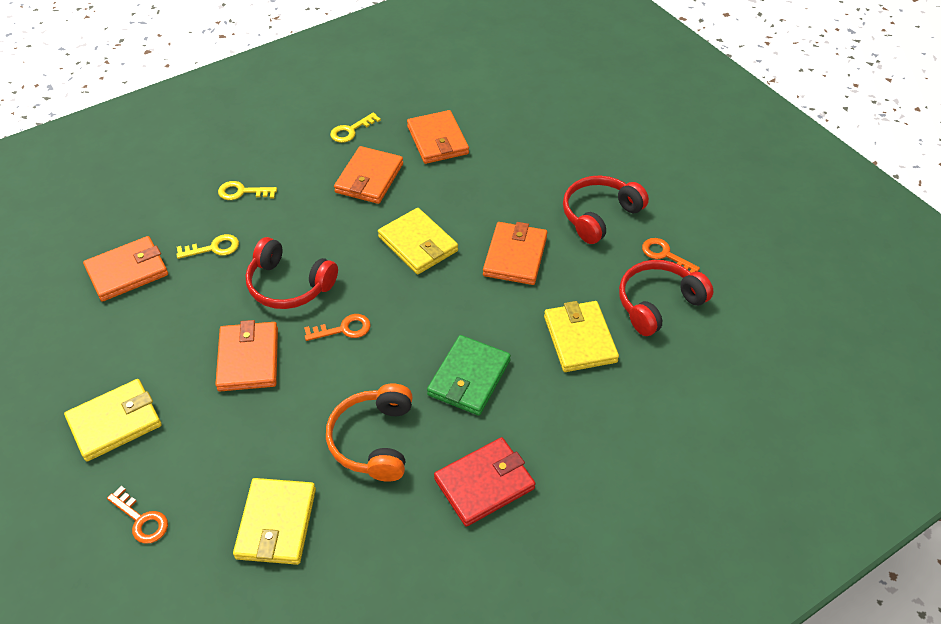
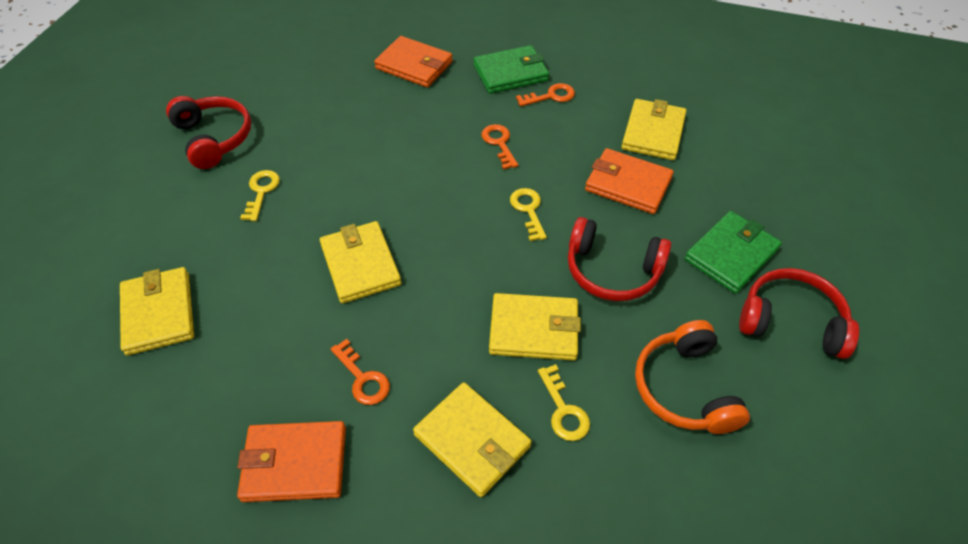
green wallet: [427,335,511,416] = 1 -> [474,45,549,94] [685,211,782,294] = 2
orange wallet: [83,236,168,302] [215,320,278,391] [334,146,403,204] [407,110,469,164] [483,222,547,285] = 5 -> [237,421,346,502] [374,36,453,87] [585,148,674,214] = 3
red wallet: [434,437,535,527] = 1 -> none = 0
yellow wallet: [64,379,162,462] [233,478,316,565] [378,208,458,274] [544,301,619,372] = 4 -> [120,267,194,356] [320,221,401,304] [413,382,532,497] [489,293,581,361] [622,99,686,160] = 5

